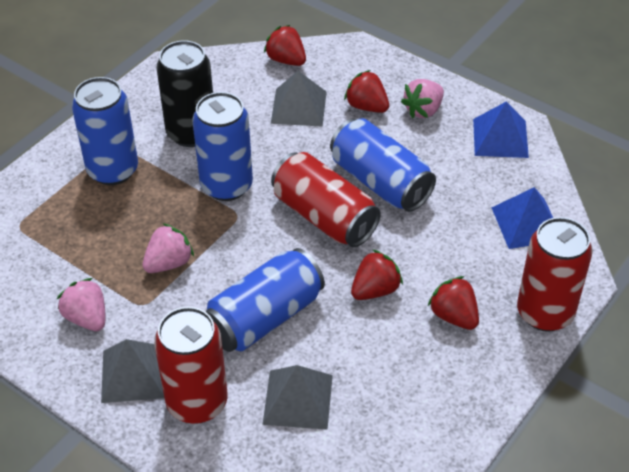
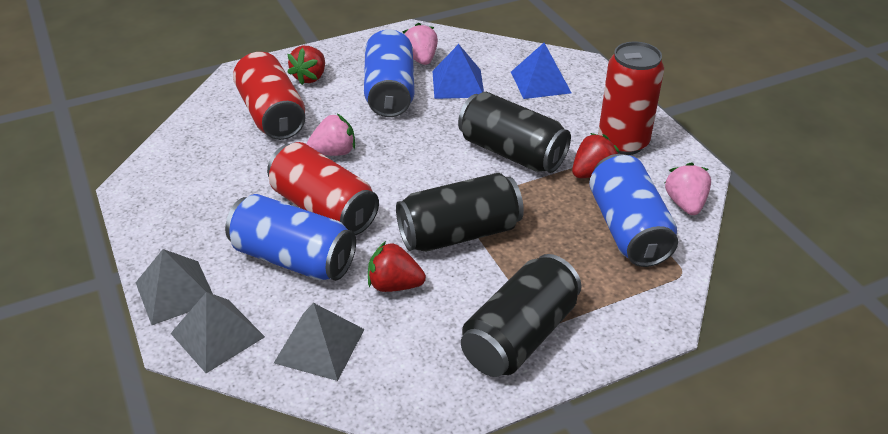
black can: [156,41,213,147] = 1 -> [396,173,524,252] [458,92,571,173] [461,254,582,377] = 3
blue can: [72,77,138,185] [192,92,253,201] [205,248,325,352] [330,118,436,212] = 4 -> [225,194,356,281] [364,30,414,117] [589,154,678,267] = 3
red strawberry: [264,25,306,66] [344,70,389,113] [351,249,403,300] [428,276,479,330] = 4 -> [287,46,325,85] [368,241,426,292] [572,133,619,178] = 3

